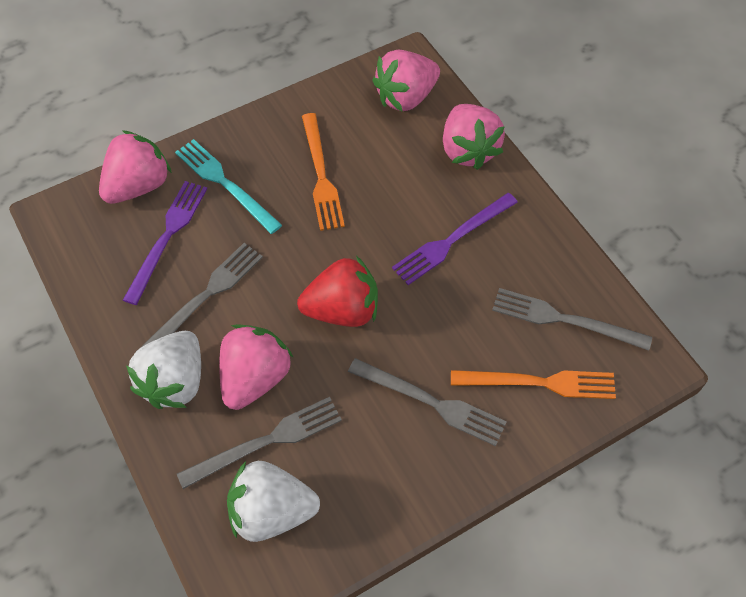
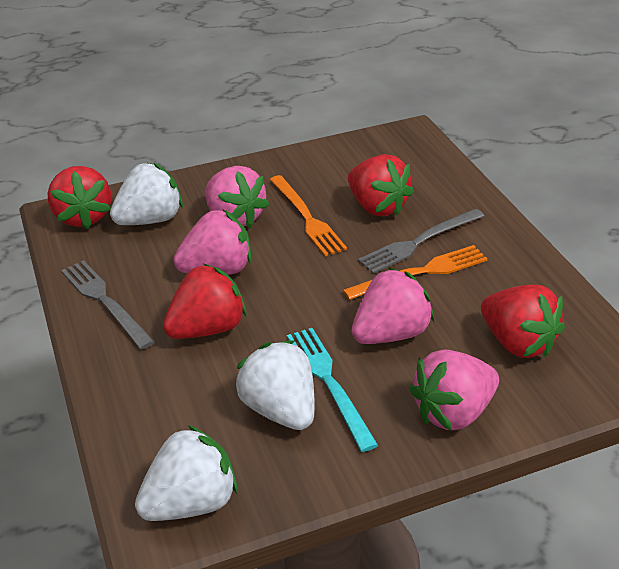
grey fork: [139,243,263,349] [177,397,342,489] [348,358,507,446] [492,288,652,351] = 4 -> [61,260,155,350] [358,209,484,274] = 2
purple fork: [123,181,207,305] [392,193,518,285] = 2 -> none = 0
red strawberry: [297,256,378,327] = 1 -> [47,166,111,229] [163,264,246,339] [348,154,414,216] [481,285,565,358] = 4
white strawberry: [126,331,201,409] [227,461,320,542] = 2 -> [110,163,183,225] [135,425,238,521] [235,340,315,430] = 3

